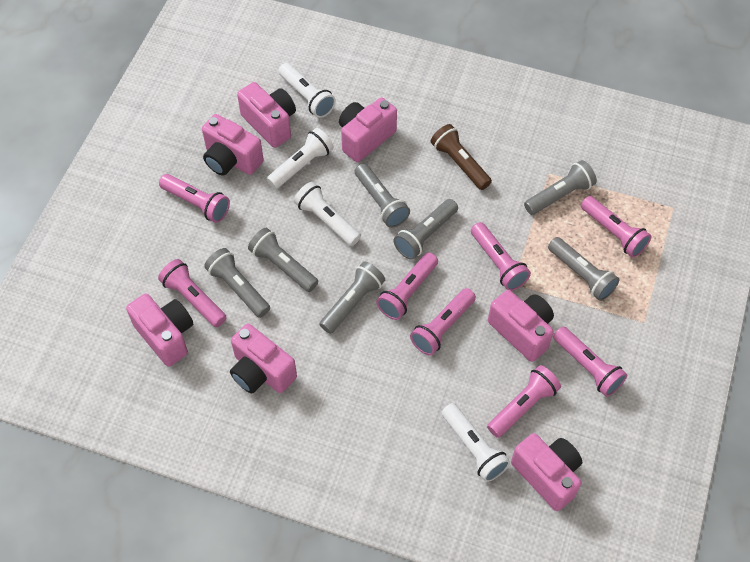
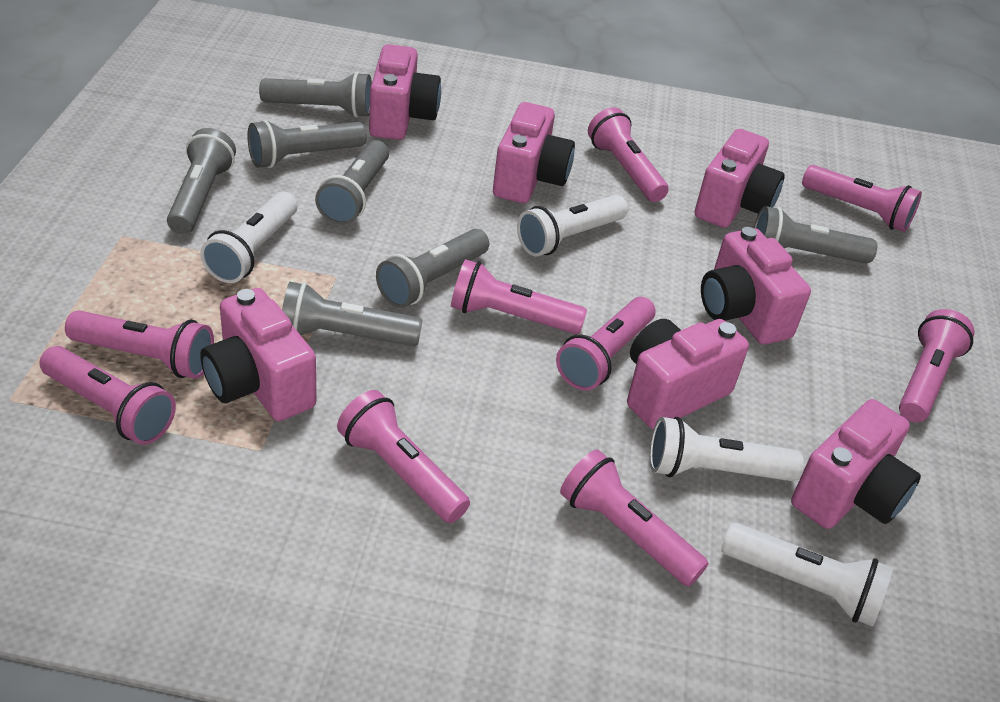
brown flashlight: [431,124,492,190] = 1 -> none = 0
pink flashlight: [158,259,227,327] [159,174,230,223] [376,253,438,320] [410,288,476,355] [471,222,531,291] [487,365,561,438] [553,326,627,397] [581,196,652,258] = 8 -> [40,346,176,445] [65,310,214,379] [337,390,470,523] [451,259,587,334] [556,297,655,391] [560,450,709,586] [588,107,669,202] [802,165,922,232] [899,309,975,423] = 9

